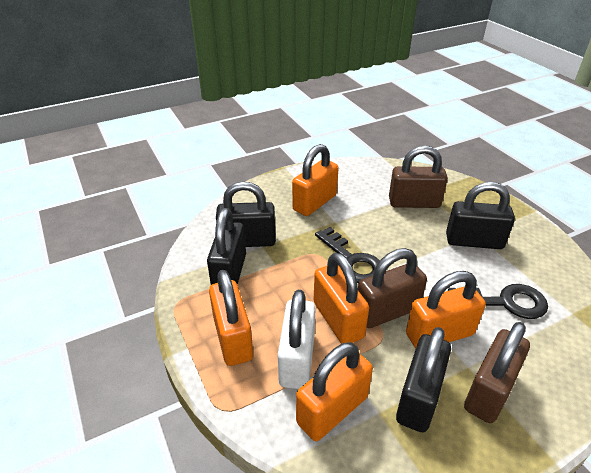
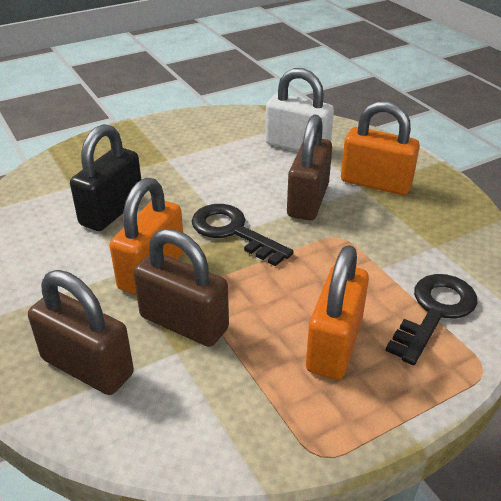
black padlock: [207,208,246,285] [216,182,276,247] [396,327,451,433] [446,182,515,249] = 4 -> [70,124,141,231] = 1
orange padlock: [209,270,253,366] [292,144,339,216] [296,342,373,441] [314,253,369,344] [406,271,486,348] = 5 -> [109,178,184,296] [306,245,369,379] [341,101,420,195] = 3

